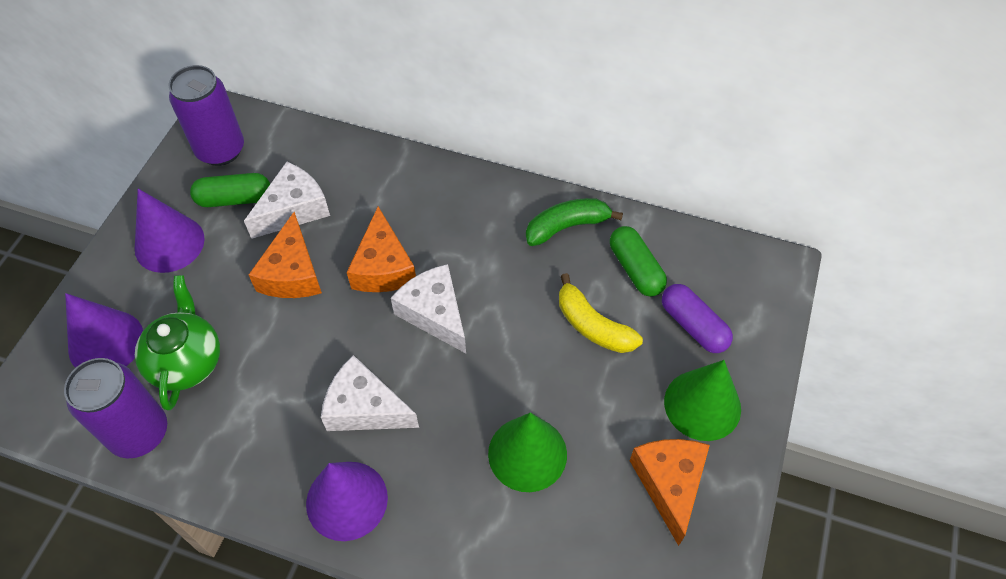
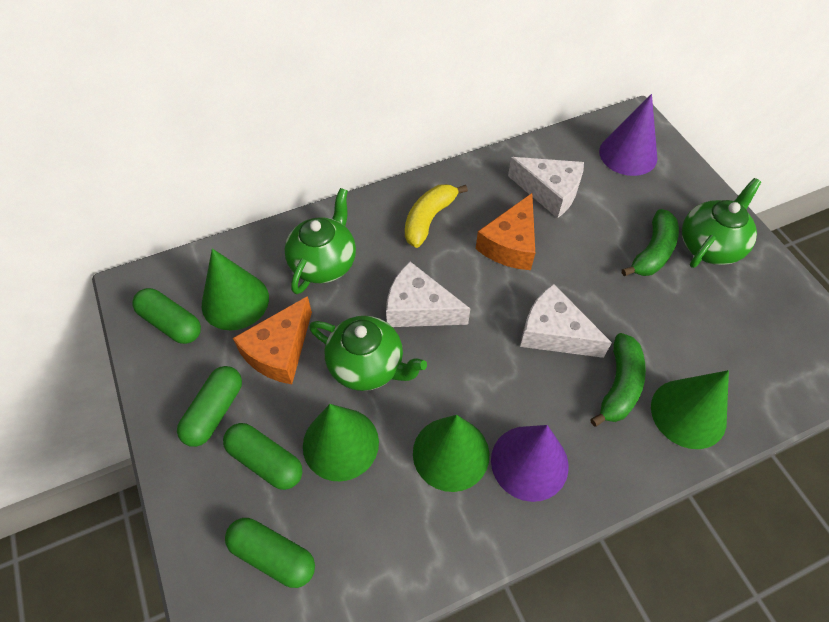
green banana: [526,198,623,246] = 1 -> [590,333,646,427] [622,209,679,276] = 2
green capsule: [190,173,270,207] [610,226,667,297] = 2 -> [132,288,201,344] [177,366,242,447] [223,423,303,490] [225,518,315,588] = 4
green cone: [488,412,567,492] [664,360,741,441] = 2 -> [202,248,269,330] [303,404,379,481] [413,415,489,492] [651,370,729,449] = 4
green teapot: [135,275,220,410] = 1 -> [285,188,356,294] [309,316,427,391] [682,178,761,268] = 3
orange cheese: [249,212,322,298] [347,206,416,292] [630,439,710,546] = 3 -> [233,296,312,384] [476,193,535,270] = 2
purple can: [64,358,167,459] [169,65,244,166] = 2 -> none = 0
purple capsule: [662,284,733,353] = 1 -> none = 0
purple cone: [65,293,143,368] [135,189,205,273] [306,462,388,541] = 3 -> [491,425,569,502] [599,94,657,176] = 2

